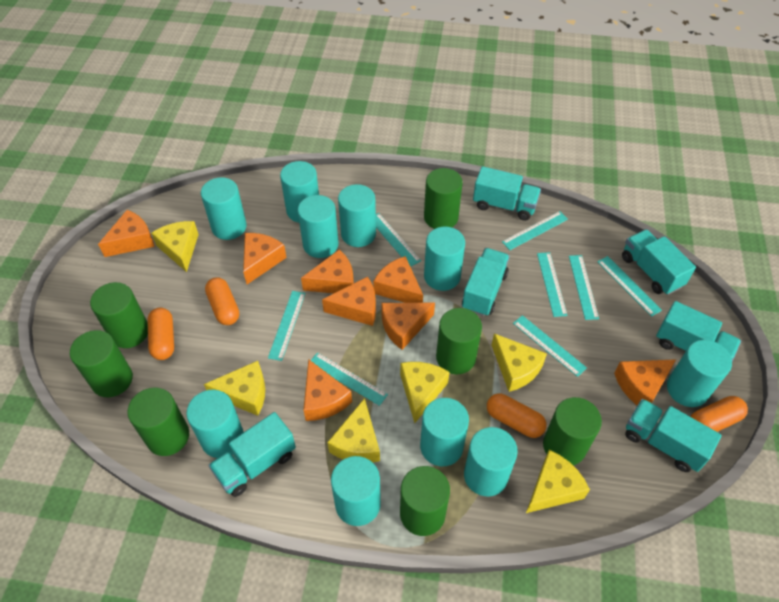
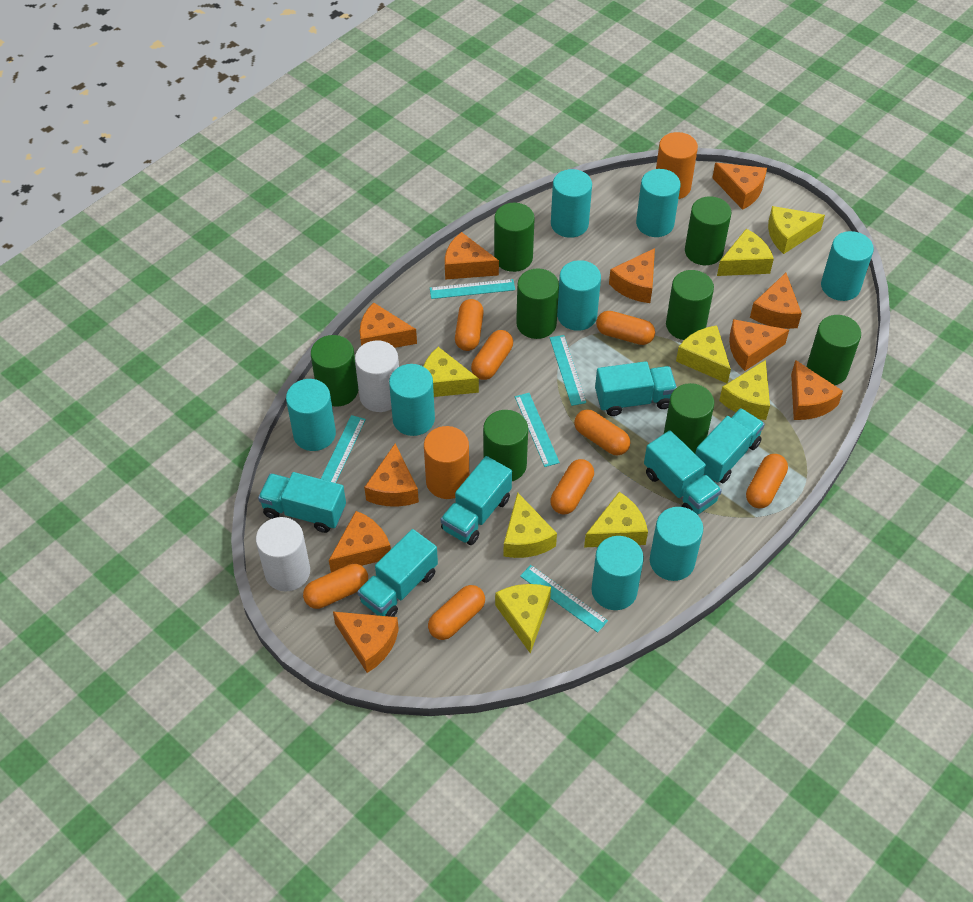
green cylinder: [70,330,133,397] [90,282,148,348] [127,387,189,456] [400,466,450,536] [424,168,463,229] [436,308,482,374] [543,397,602,465] = 7 -> [311,335,358,407] [483,410,528,481] [494,203,535,272] [516,268,559,339] [664,383,714,453] [666,270,714,340] [685,196,732,265] [807,315,861,385] = 8
orange capsule: [147,308,174,360] [205,277,239,325] [487,394,547,438] [691,396,748,432] = 4 -> [303,564,368,609] [428,585,485,640] [455,299,484,351] [471,330,513,380] [550,459,594,515] [574,410,630,455] [596,311,655,345] [746,454,788,508] = 8
orange cheese: [98,210,155,257] [243,233,287,284] [301,249,354,293] [303,359,352,421] [322,276,376,326] [373,256,423,303] [381,303,435,350] [614,359,676,405] = 8 -> [329,511,391,572] [333,612,399,673] [360,302,417,348] [364,443,419,507] [445,232,499,280] [609,248,655,303] [712,163,767,210] [729,319,789,371] [750,273,802,329] [791,360,843,420] = 10
orange cylinder: none = 0 -> [424,426,469,499] [656,132,698,199] = 2
turquoise cylinder: [186,390,244,458] [201,177,247,240] [280,161,319,223] [298,195,339,258] [331,456,381,526] [338,184,376,247] [420,398,469,466] [424,227,465,291] [464,427,518,496] [667,340,732,407] = 10 -> [286,379,336,451] [389,364,435,436] [551,169,592,238] [557,260,601,331] [591,536,644,610] [636,169,681,237] [650,507,703,581] [821,231,874,301] = 8
turquoise ruler: [268,291,305,361] [311,352,388,406] [376,213,421,267] [502,211,568,250] [513,315,587,377] [537,252,568,317] [569,255,599,320] [597,256,662,316] = 8 -> [321,415,366,483] [430,279,515,299] [515,393,560,467] [520,565,608,633] [550,335,586,406] = 5
white cylinder: none = 0 -> [256,517,310,591] [355,341,399,412] = 2
yellow cheese: [151,221,199,272] [204,361,265,416] [327,398,380,462] [400,362,449,423] [491,333,547,392] [526,450,590,513] = 6 -> [423,347,479,397] [495,584,551,653] [503,493,557,558] [584,492,648,548] [676,325,731,383] [717,229,774,276] [719,360,770,420] [768,206,825,254] = 8

